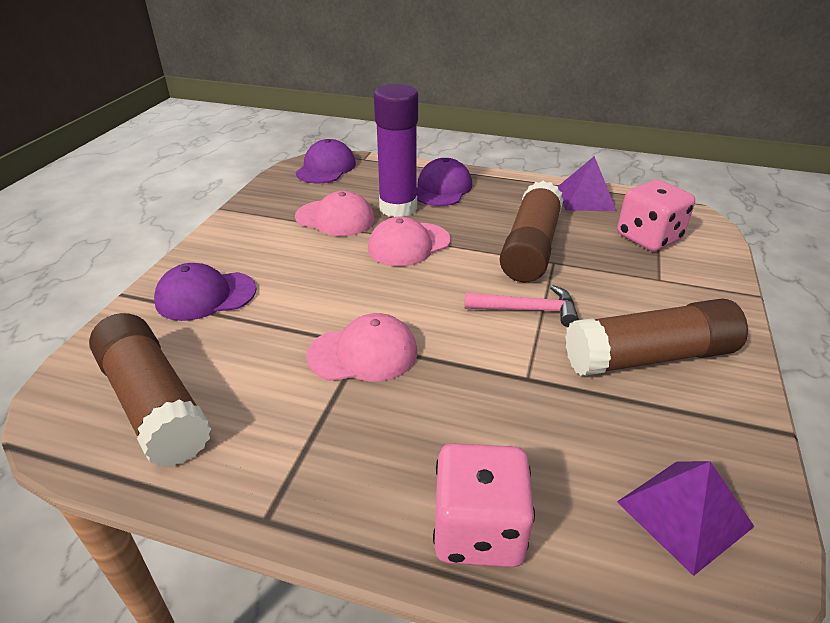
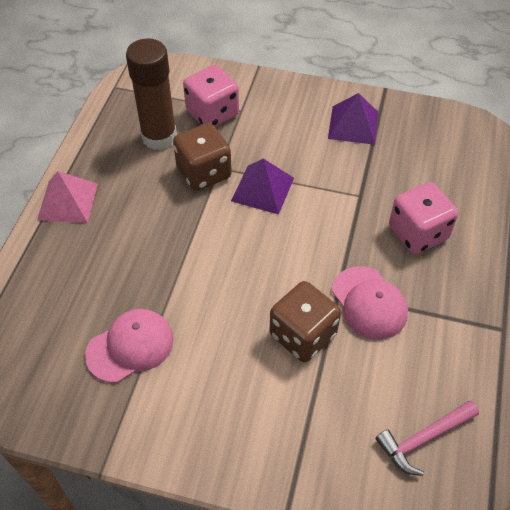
brown dice: none = 0 -> [173,123,232,191] [270,281,341,362] = 2
brown glue stick: [89,313,212,467] [500,181,564,282] [565,298,748,376] = 3 -> [126,38,177,150] = 1
pink cap: [295,191,375,236] [307,313,417,381] [368,216,451,266] = 3 -> [85,309,174,383] [332,266,408,340] = 2
pink pyramid: none = 0 -> [37,171,98,223] = 1
purple cap: [154,263,257,321] [296,139,356,183] [416,158,472,206] = 3 -> none = 0
purple glue stick: [374,84,418,217] = 1 -> none = 0

